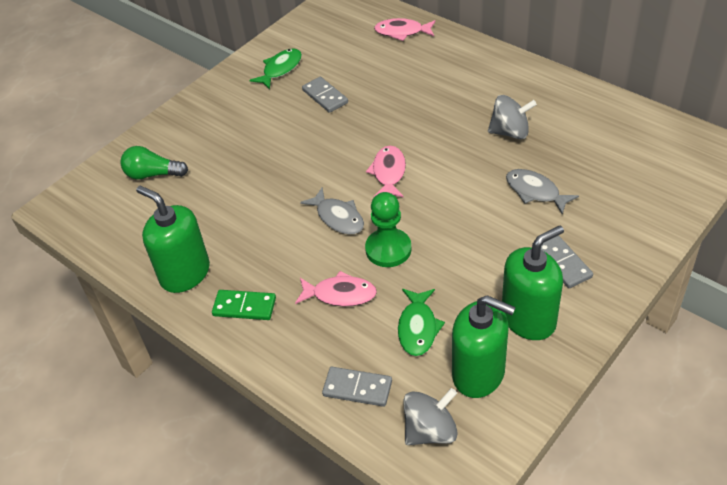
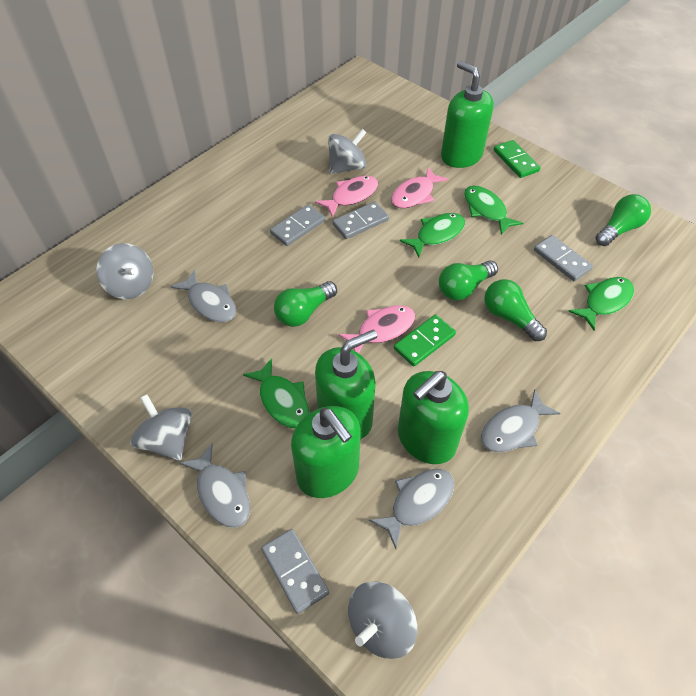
green domino: [212,290,276,320] = 1 -> [394,315,456,367] [494,140,540,178] = 2
green fish: [249,48,302,89] [398,289,445,356] = 2 -> [243,358,309,428] [400,213,465,257] [464,186,523,235] [568,277,634,330] = 4
green light bulb: [120,146,188,180] = 1 -> [274,281,337,327] [439,260,498,300] [484,279,547,341] [596,194,651,246] = 4
green pawn: [365,192,412,267] = 1 -> none = 0
green soap dispenser: [136,186,210,293] [452,295,516,398] [502,225,564,340] = 3 -> [291,406,361,498] [315,329,377,439] [398,371,469,464] [441,61,494,168] = 4
grey domino: [302,77,348,113] [322,367,392,407] [541,236,593,288] = 3 -> [261,529,329,614] [270,204,325,246] [332,202,389,239] [534,235,593,281] = 4
grey fish: [300,188,364,234] [506,169,579,214] = 2 -> [170,270,236,322] [180,444,250,528] [369,469,454,549] [481,389,560,452] = 4
grey spinning top: [403,388,458,445] [488,95,537,139] = 2 -> [96,243,153,299] [131,394,192,461] [328,129,367,174] [348,581,417,659] = 4

